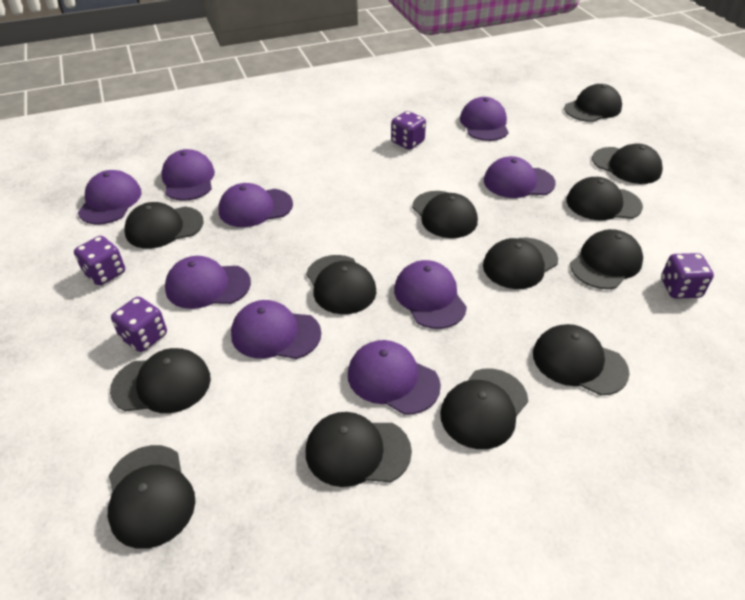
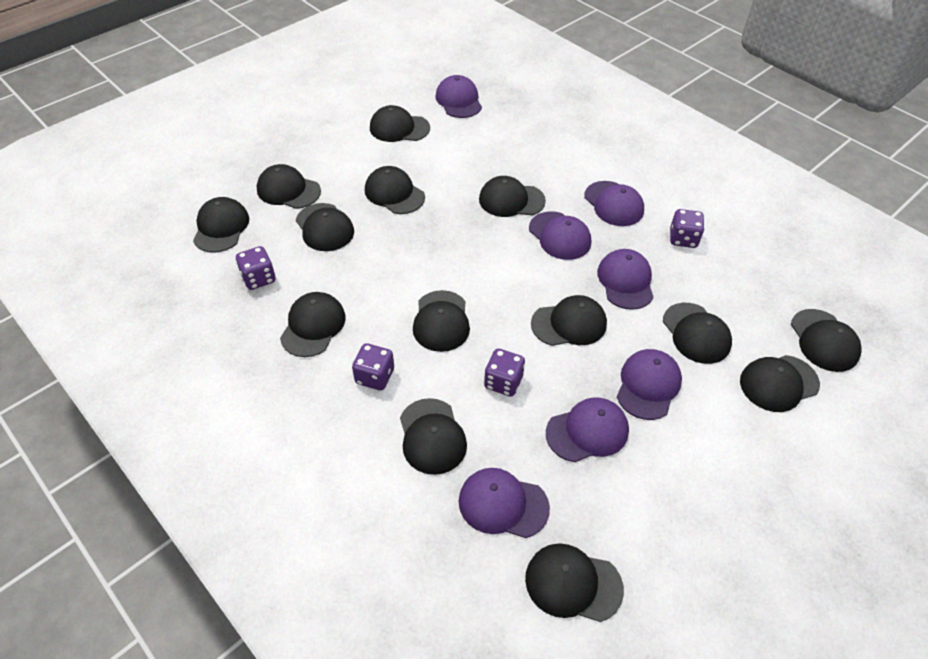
black cap: [108,445,195,549] [110,348,211,413] [124,202,204,249] [306,255,376,314] [306,412,412,487] [412,191,478,238] [440,369,528,449] [483,237,558,289] [533,324,630,395] [564,84,622,122] [567,177,643,220] [570,229,643,289] [592,144,663,184] = 13 -> [193,197,249,253] [256,164,321,209] [280,292,345,357] [296,203,354,251] [365,166,425,214] [370,105,430,142] [400,398,467,475] [413,290,470,352] [479,176,546,217] [525,543,624,622] [531,295,607,346] [663,303,732,364] [740,355,820,412] [791,309,862,372] = 14
purple cap: [78,170,142,224] [161,149,215,201] [165,256,251,309] [219,183,293,227] [231,300,321,359] [348,340,441,415] [394,260,467,329] [460,97,509,141] [484,156,556,198] = 9 -> [435,75,482,118] [459,468,550,538] [529,211,591,260] [546,397,629,462] [584,181,644,226] [597,249,654,310] [617,349,682,420] = 7

